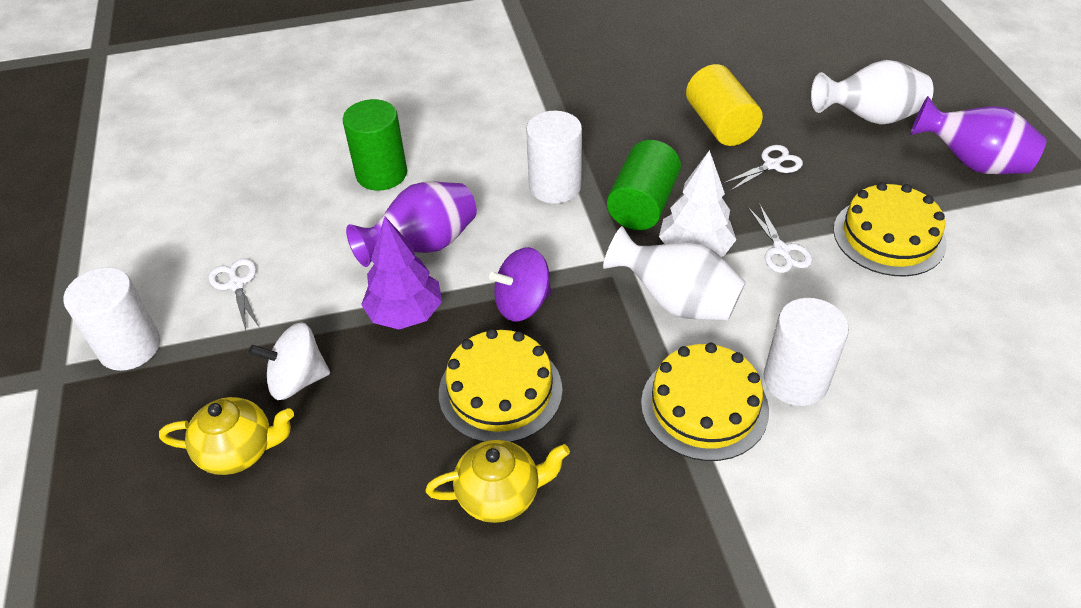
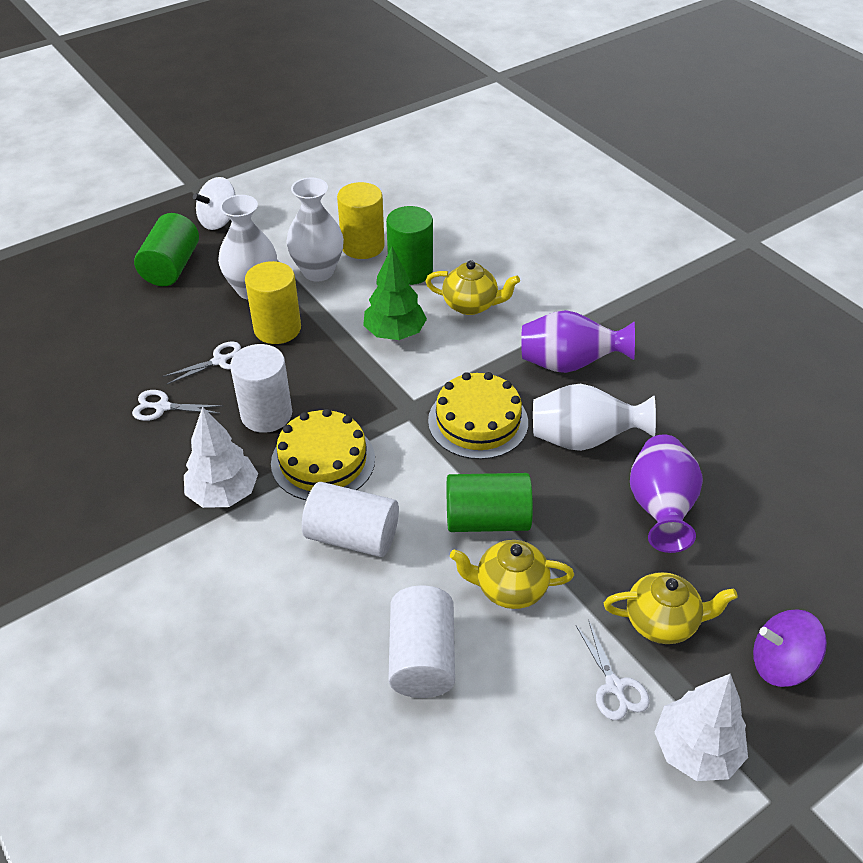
green cylinder: [343,99,407,191] [607,140,681,230] = 2 -> [134,213,199,286] [386,206,433,285] [447,473,533,532] = 3
green tree: none = 0 -> [363,247,427,340] = 1
purple tree: [361,217,442,329] = 1 -> none = 0
white tree: [659,150,736,257] = 1 -> [184,407,258,508] [655,674,748,781] = 2
white vase: [603,226,746,321] [811,60,934,124] = 2 -> [218,195,277,300] [286,177,344,282] [533,384,656,451] = 3
yellow cake: [439,329,563,442] [641,343,769,461] [833,182,947,276] = 3 -> [271,409,375,500] [428,372,528,459] = 2
yellow cylinder: [686,64,763,146] = 1 -> [245,261,301,344] [337,182,385,259] = 2
yellow teapot: [159,397,294,475] [425,440,570,523] = 2 -> [425,260,520,315] [450,540,574,609] [604,572,738,644] = 3

